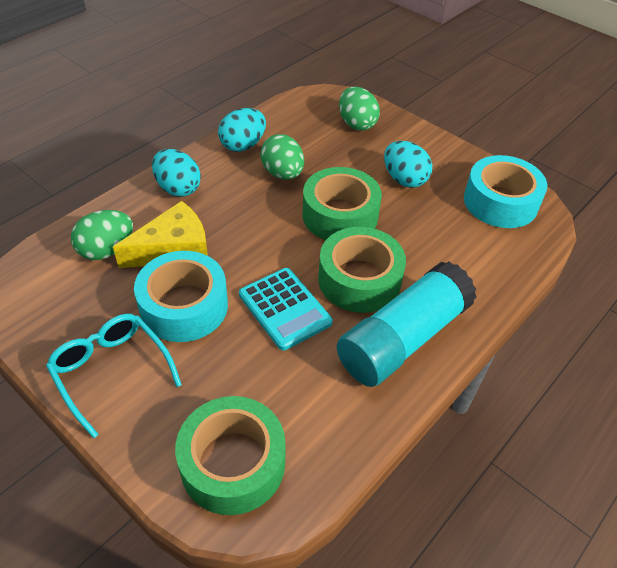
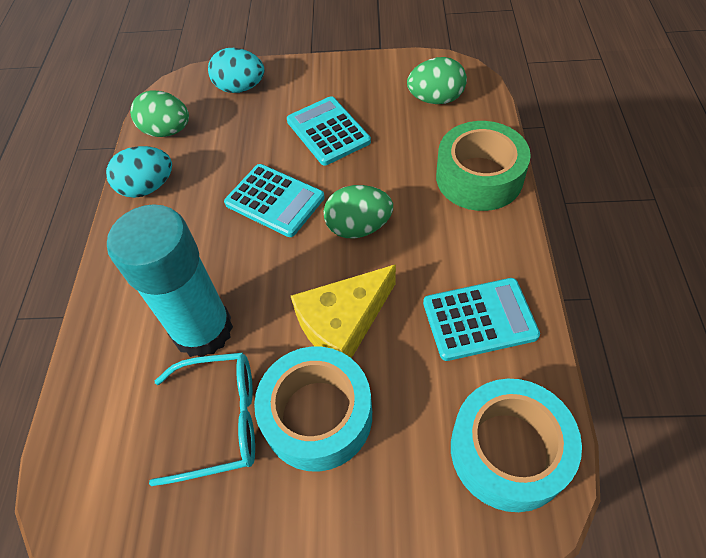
green tape: [175,396,286,515] [302,167,382,240] [318,227,406,313] = 3 -> [436,121,531,211] = 1
turquoise calculator: [239,268,333,351] = 1 -> [224,164,325,237] [287,96,371,165] [423,278,540,361] = 3
turquoise egg: [152,149,201,197] [218,108,266,152] [384,141,432,188] = 3 -> [106,146,172,198] [208,48,264,93] = 2

